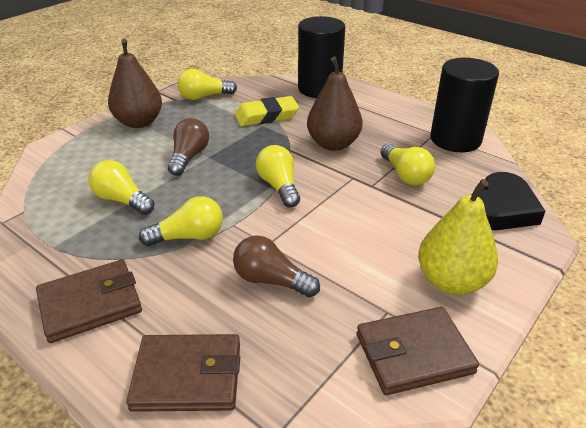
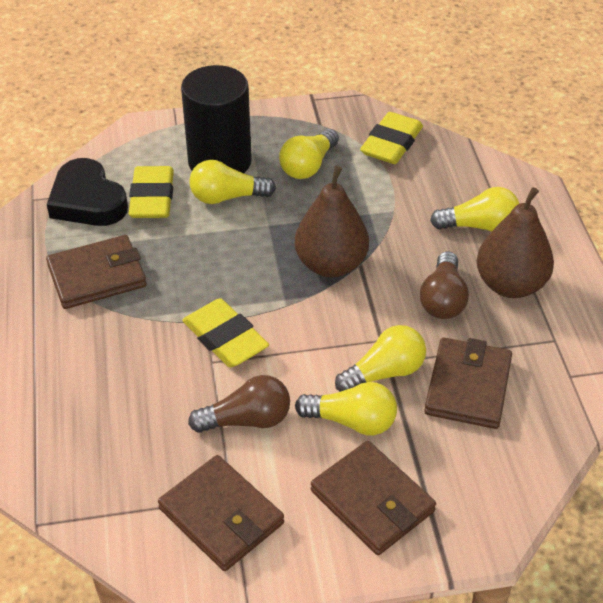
black cylinder: [298,16,345,98] [430,58,499,152] = 2 -> [181,65,252,173] = 1
brown wallet: [36,259,142,343] [126,334,240,412] [357,307,479,395] = 3 -> [46,235,146,309] [158,455,284,571] [311,441,436,555] [424,337,512,429] = 4
yellow eraser: [235,96,299,126] = 1 -> [128,166,174,218] [182,298,269,367] [360,112,423,164] = 3
yellow pear: [418,179,498,295] = 1 -> none = 0

